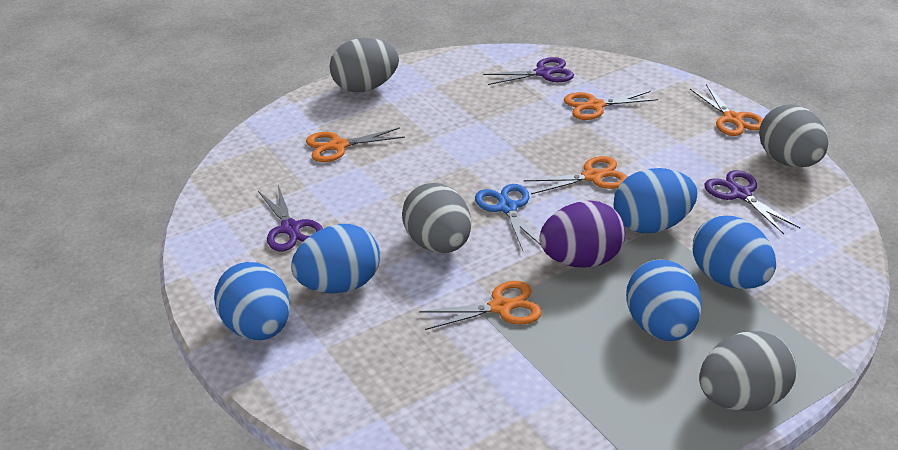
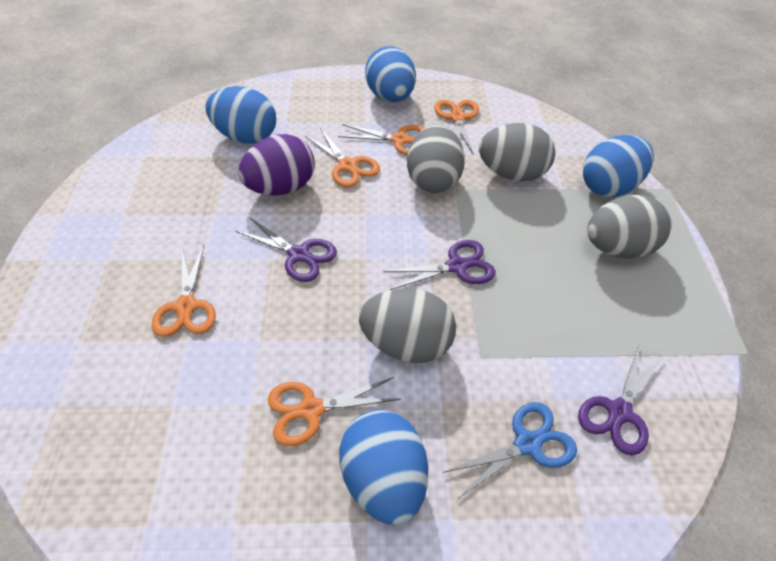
blue egg: [214,262,290,340] [291,224,380,293] [614,168,698,233] [626,260,702,341] [693,216,776,289] = 5 -> [206,86,276,144] [339,410,428,525] [365,46,416,102] [583,135,654,197] = 4

